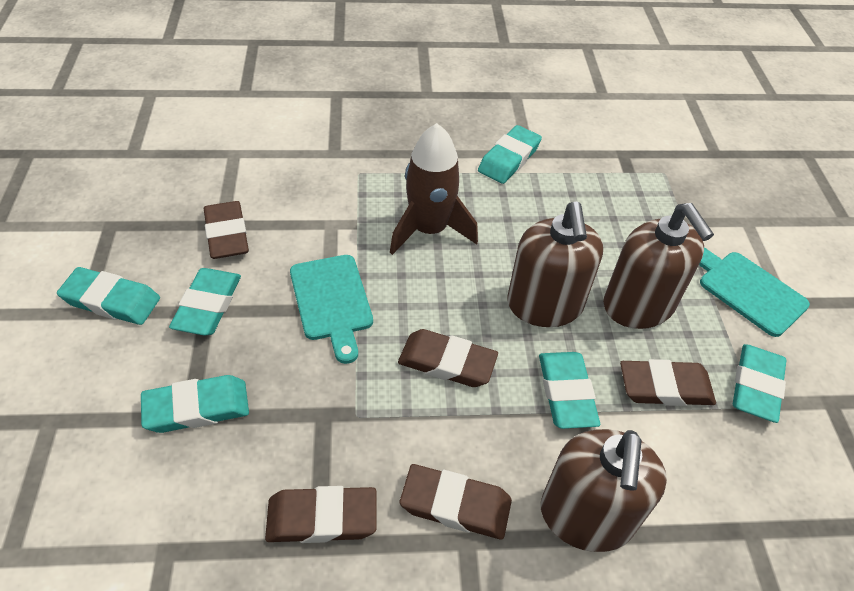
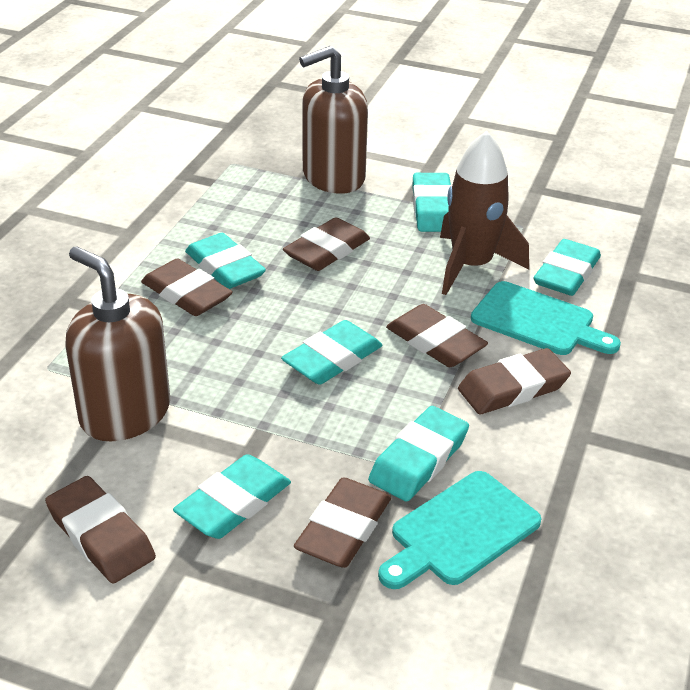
brown eraser: [204,201,249,259] [265,486,377,543] [398,329,498,387] [400,464,512,540] [620,359,716,406] = 5 -> [45,476,156,583] [141,258,233,316] [283,217,370,271] [294,477,391,568] [386,304,488,367] [458,348,571,414] = 6
brown soap dispenser: [507,202,603,327] [541,429,667,552] [603,203,714,329] = 3 -> [65,246,170,441] [299,46,368,194] = 2

